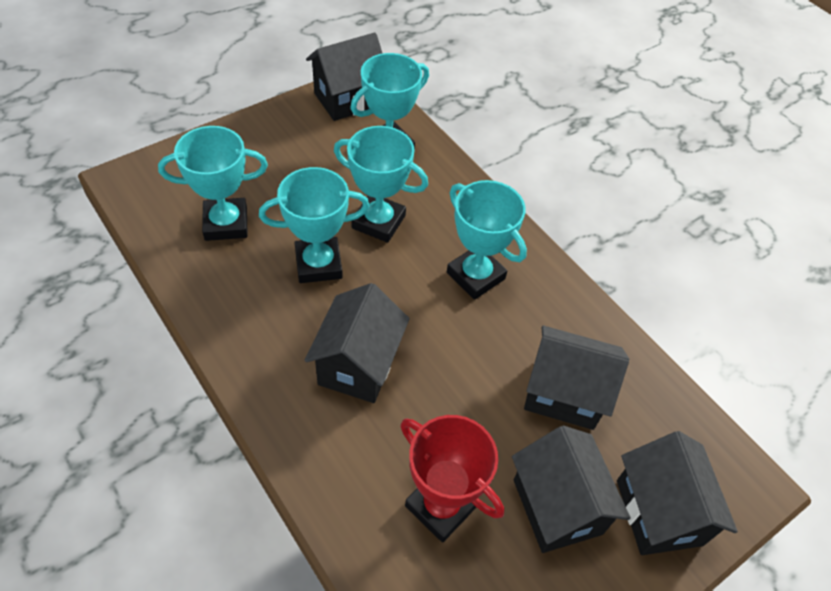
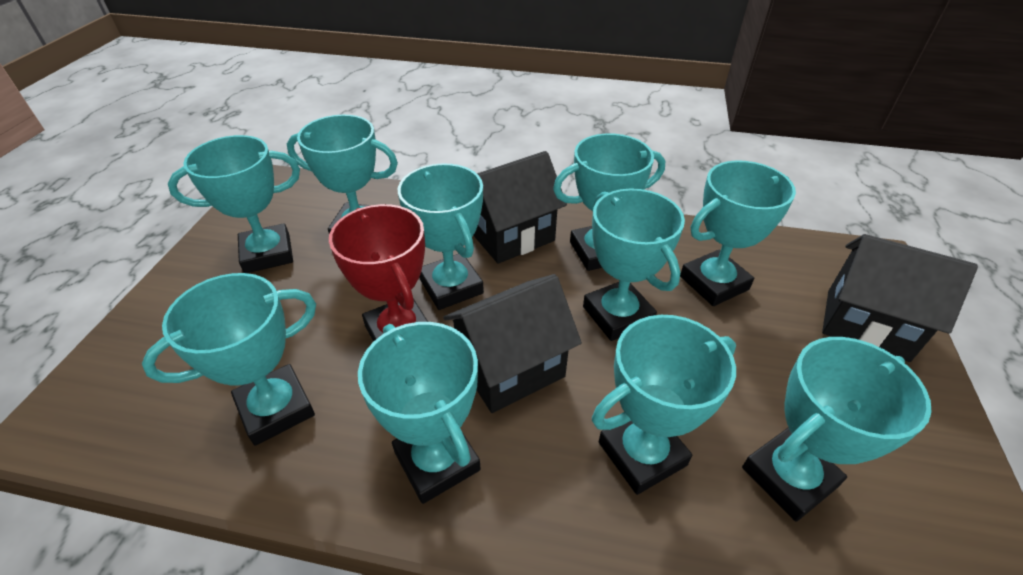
black house: [305,283,410,403] [306,32,383,121] [512,426,631,553] [524,326,629,430] [617,431,738,555] = 5 -> [443,274,582,413] [473,151,567,264] [822,234,978,362] = 3
turquoise trophy: [158,126,268,241] [259,167,370,283] [334,126,428,243] [350,53,429,149] [447,180,527,300] = 5 -> [142,273,316,446] [168,135,300,273] [287,115,398,234] [358,322,481,504] [398,163,484,310] [553,133,665,271] [583,189,685,341] [592,315,736,495] [680,160,796,306] [742,337,932,522] = 10

